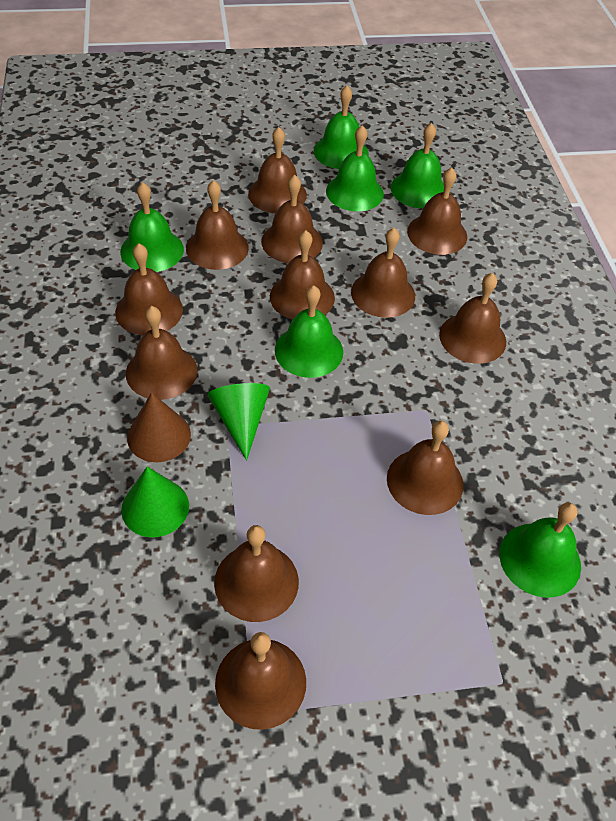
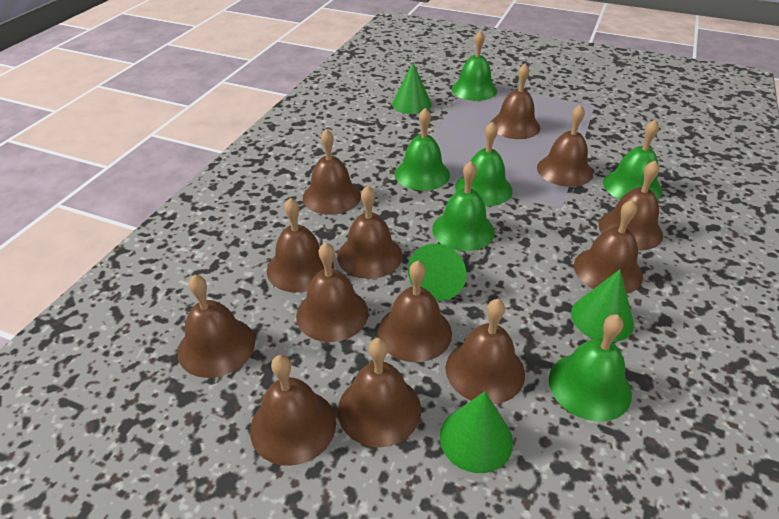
brown bell: [115,243,183,335] [126,306,197,400] [186,180,249,270] [214,525,299,622] [215,632,306,730] [248,127,307,213] [261,175,323,263] [270,230,335,320] [351,228,415,318] [387,421,463,515] [407,167,467,255] [439,273,506,364] = 12 -> [178,274,255,378] [250,355,336,466] [267,198,334,293] [296,242,369,342] [303,129,361,215] [337,186,403,279] [338,338,421,447] [378,261,452,362] [446,299,525,404] [490,63,540,139] [537,104,593,187] [574,200,643,294] [598,160,663,250] = 13
brown cone: [127,392,191,462] = 1 -> none = 0
green cone: [121,467,189,537] [207,383,270,460] = 2 -> [392,63,432,114] [408,244,467,301] [440,392,513,473] [571,269,634,342] = 4

